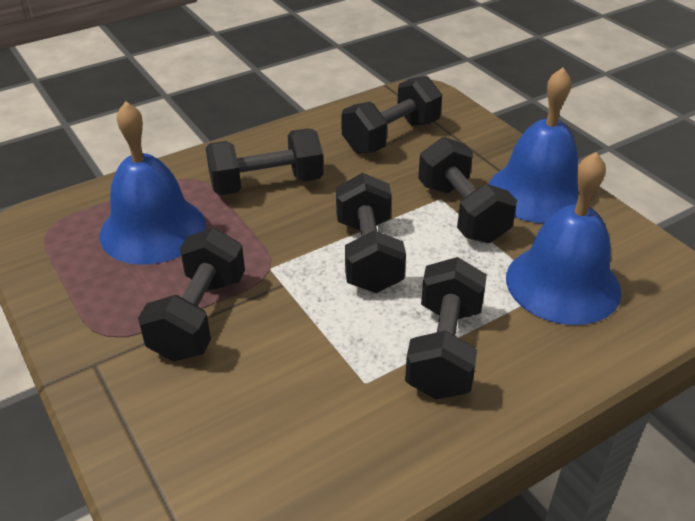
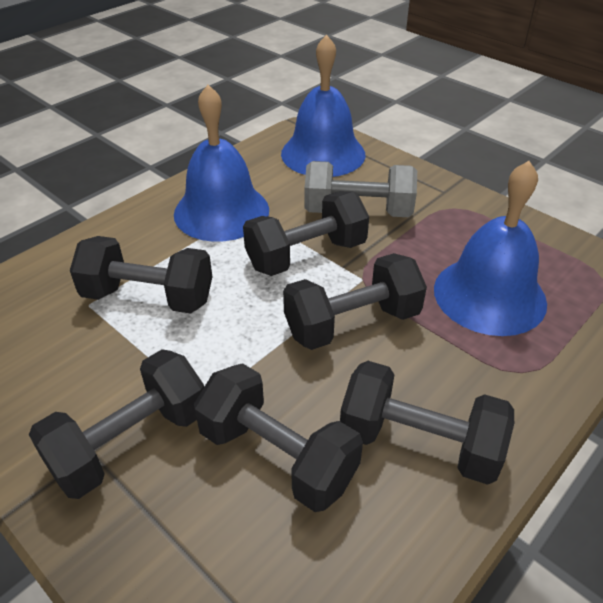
grey dumbbell: none = 0 -> [304,161,417,217] = 1

